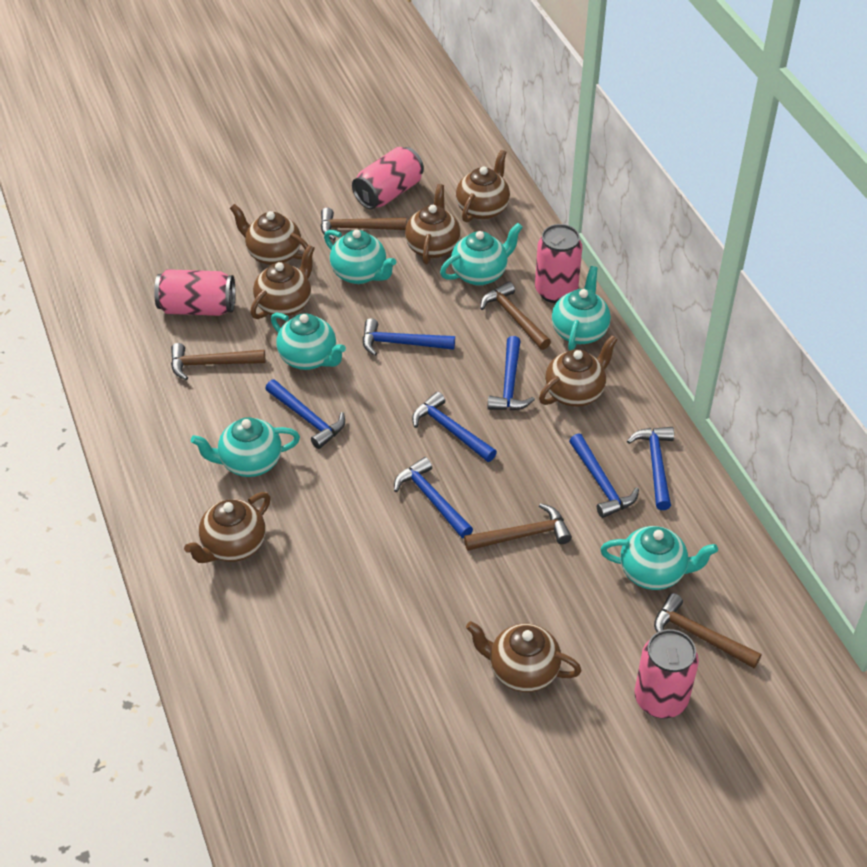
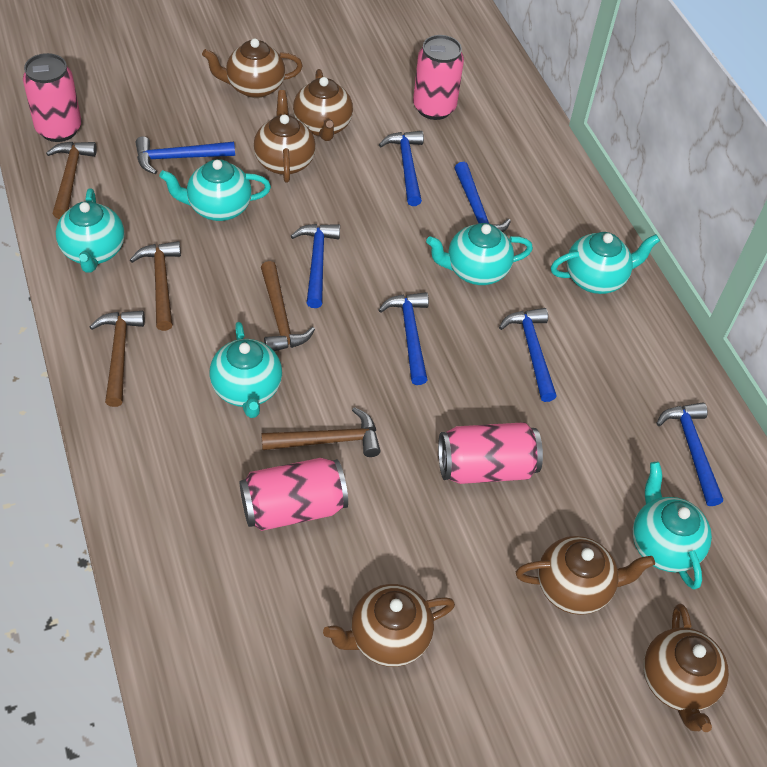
brown teapot: [184,492,271,563] [230,204,308,265] [250,245,315,319] [405,184,461,264] [456,150,510,222] [466,621,582,692] [539,335,618,407] = 7 -> [202,38,303,98] [254,90,316,183] [293,69,353,141] [323,584,455,667] [516,536,655,615] [643,604,729,732] = 6

